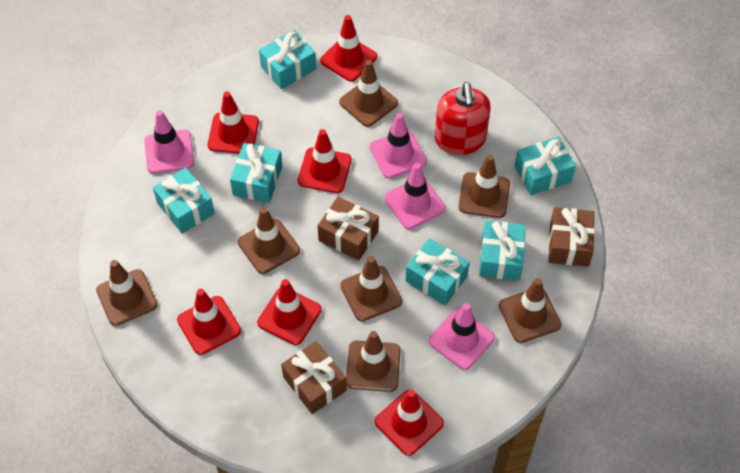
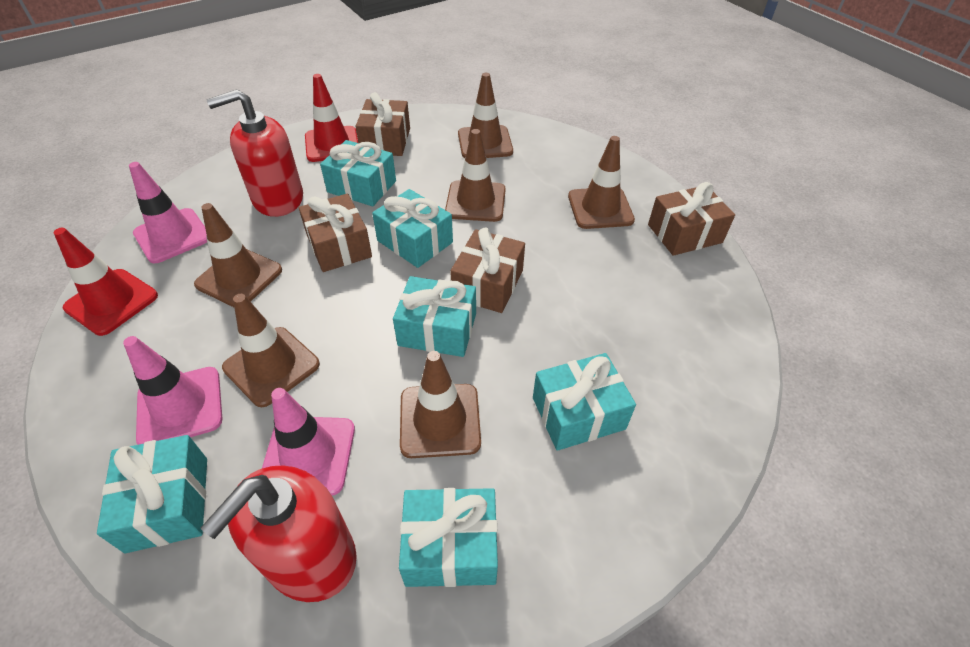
brown gift: [281,341,347,414] [318,197,379,260] [549,207,595,266] = 3 -> [299,194,372,272] [356,92,410,156] [450,227,525,313] [648,182,735,256] = 4
brown traffic cone: [96,260,157,326] [238,207,300,274] [339,60,398,127] [340,256,402,322] [346,331,401,392] [458,155,510,218] [499,278,561,343] = 7 -> [194,203,282,307] [222,294,320,407] [400,351,481,458] [445,129,506,222] [458,73,513,158] [568,136,635,229] = 6
pink traffic cone: [144,110,194,174] [369,113,427,179] [385,163,445,229] [429,303,495,370] = 4 -> [123,336,222,445] [129,162,207,263] [262,388,355,495] = 3
red soap dispenser: [435,82,490,155] = 1 -> [200,465,357,602] [206,89,303,217] = 2
red traffic cone: [177,289,241,355] [208,91,259,154] [257,279,322,345] [298,129,352,193] [320,15,377,82] [375,389,444,456] = 6 -> [54,228,158,336] [305,74,358,162] = 2

